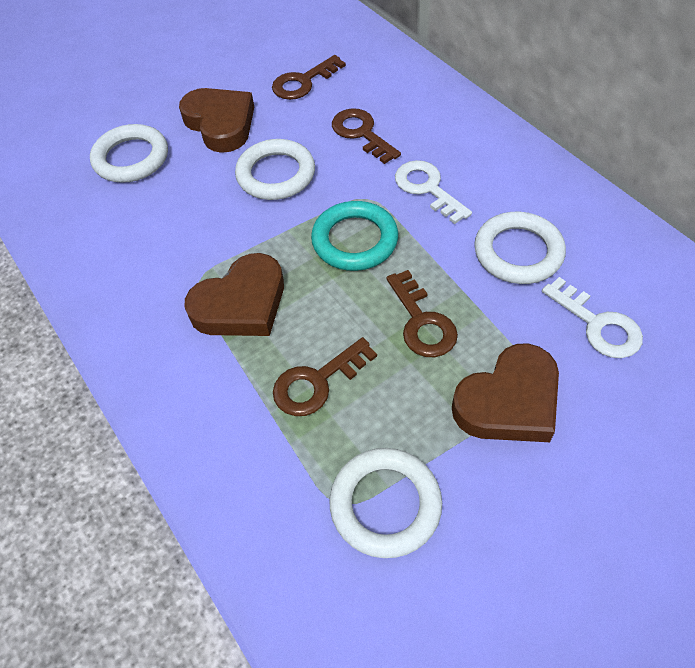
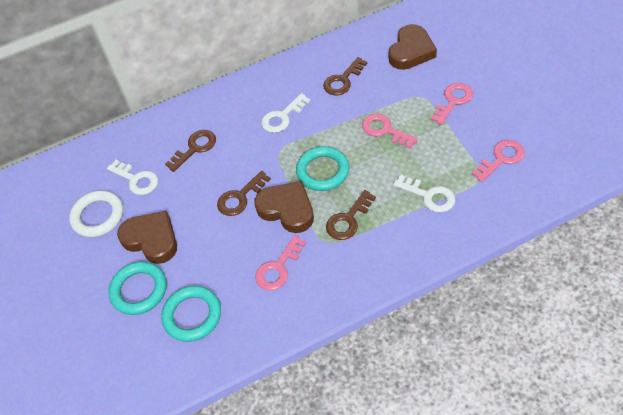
pink key: none = 0 -> [255,235,306,291] [362,114,418,148] [431,83,473,125] [472,140,525,182] = 4
turquoise ring: [311,201,398,271] = 1 -> [108,261,167,315] [161,286,221,342] [296,146,349,191] = 3
white key: [395,160,472,224] [542,277,643,358] = 2 -> [107,160,158,195] [261,93,310,133] [393,175,455,212] = 3
white ring: [90,124,168,183] [235,139,315,200] [330,448,442,558] [474,212,566,284] = 4 -> [69,191,123,237] = 1

